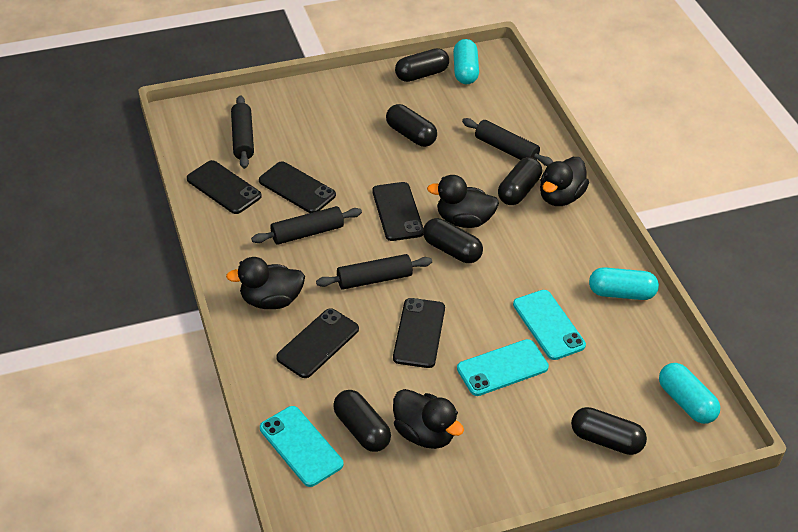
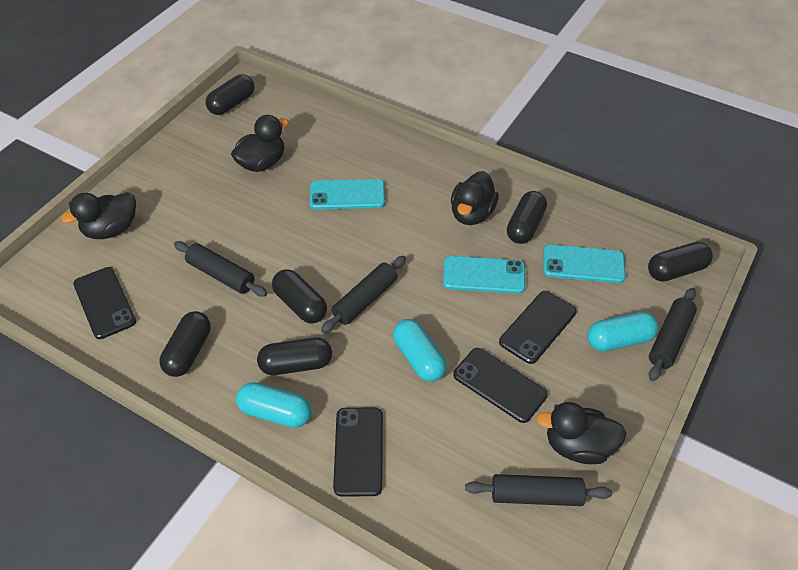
black phone: [187,160,262,214] [259,161,336,213] [276,308,359,378] [372,182,424,241] [393,298,445,368] = 5 -> [73,267,136,339] [333,408,383,497] [453,348,548,423] [499,291,577,364] = 4

